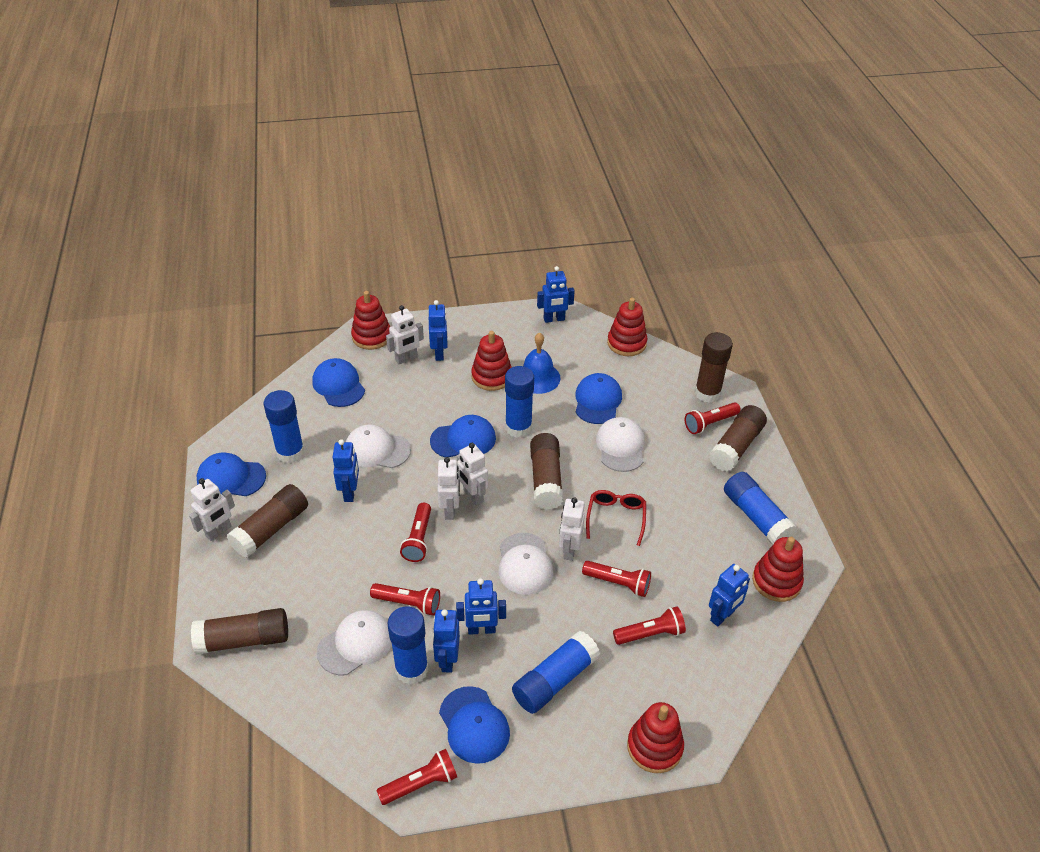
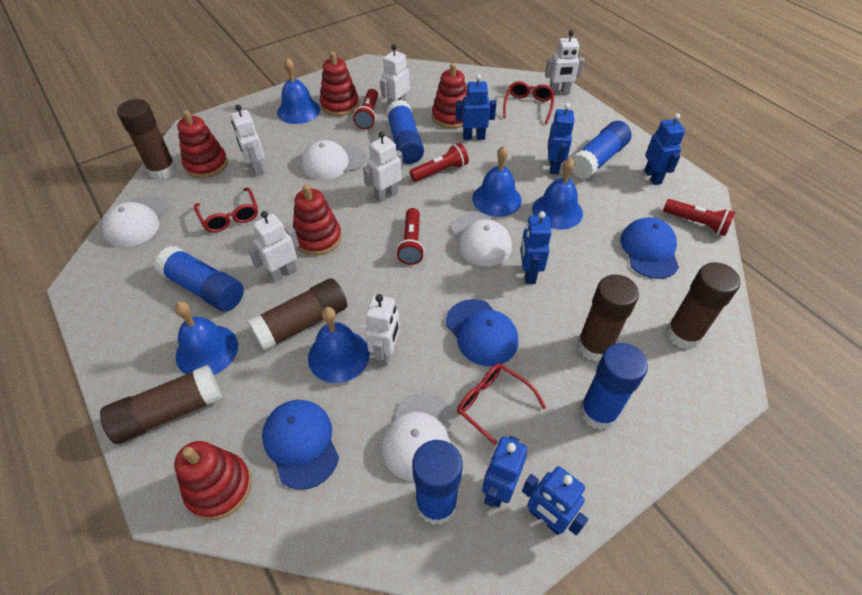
blue bell: [523,332,560,394] = 1 -> [175,301,238,375] [277,57,320,124] [308,307,369,383] [472,145,522,217] [532,157,583,230] = 5
blue cap: [197,453,266,496] [312,358,365,407] [430,415,496,457] [439,686,510,764] [575,373,622,424] = 5 -> [262,400,339,490] [446,299,518,366] [620,217,679,279] = 3
red flashlight: [370,583,440,616] [377,749,457,805] [400,503,431,562] [582,561,651,597] [613,606,686,645] [685,402,741,434] = 6 -> [353,89,378,129] [396,208,425,265] [410,143,469,182] [663,199,736,236] = 4
red glasses: [586,490,646,546] = 1 -> [194,187,258,232] [457,363,546,446] [503,81,555,124] = 3
white robot: [189,478,235,541] [386,305,424,364] [437,457,460,520] [457,443,488,505] [559,497,585,561] = 5 -> [231,105,265,176] [248,211,299,282] [363,131,403,202] [365,294,400,366] [380,44,410,105] [545,30,585,95] = 6

